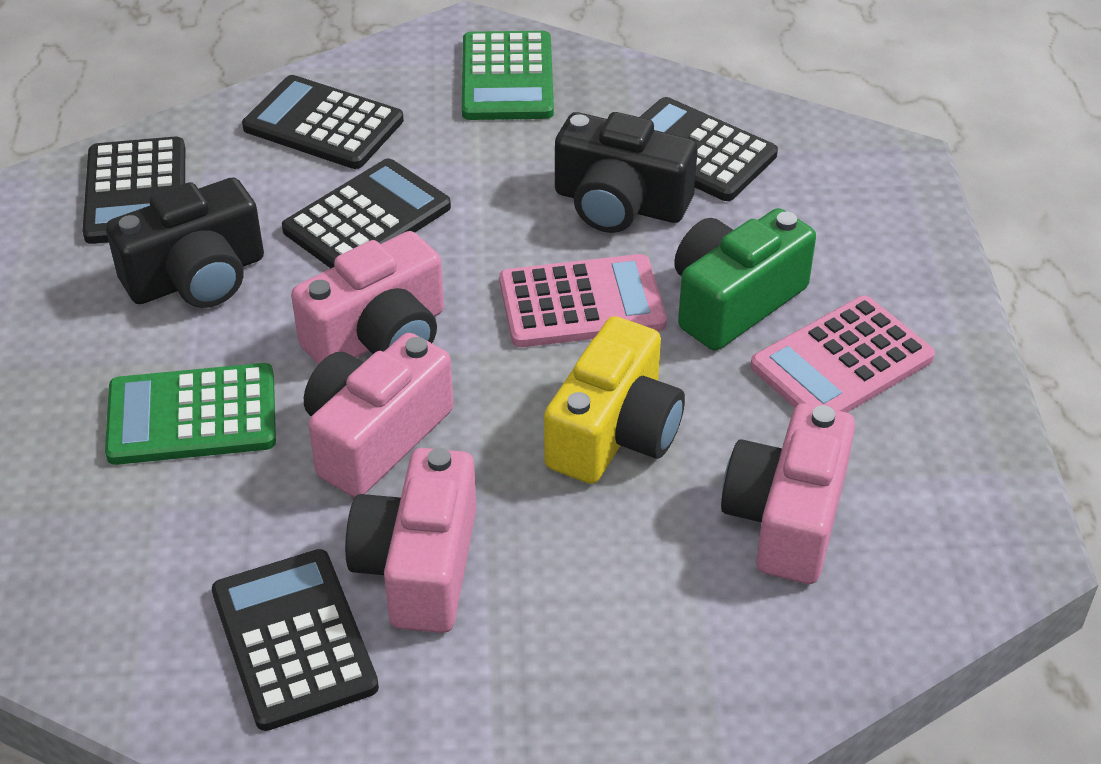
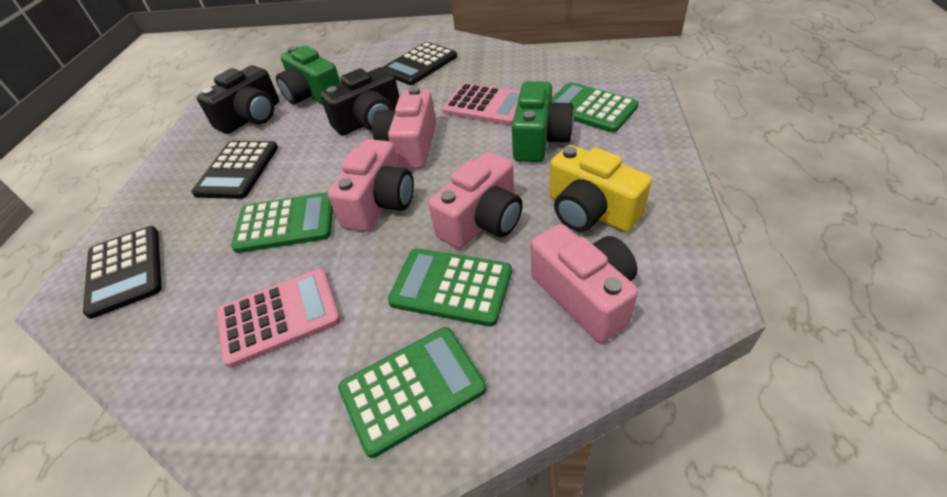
black calculator: [82,136,185,244] [212,549,379,731] [242,75,404,169] [282,158,451,268] [640,97,778,201] = 5 -> [83,226,161,319] [192,141,278,199] [383,42,457,85] = 3
green calculator: [105,363,276,465] [462,31,554,120] = 2 -> [231,192,333,253] [338,327,486,458] [388,248,512,327] [552,82,639,133] = 4
green camera: [674,208,816,351] = 1 -> [276,46,341,105] [512,81,574,162] = 2

